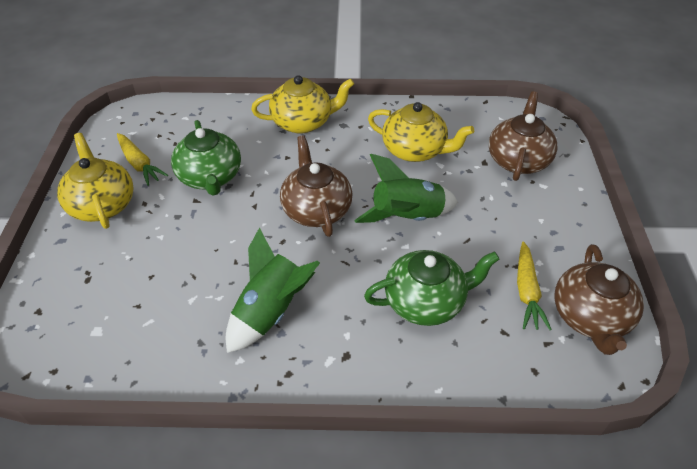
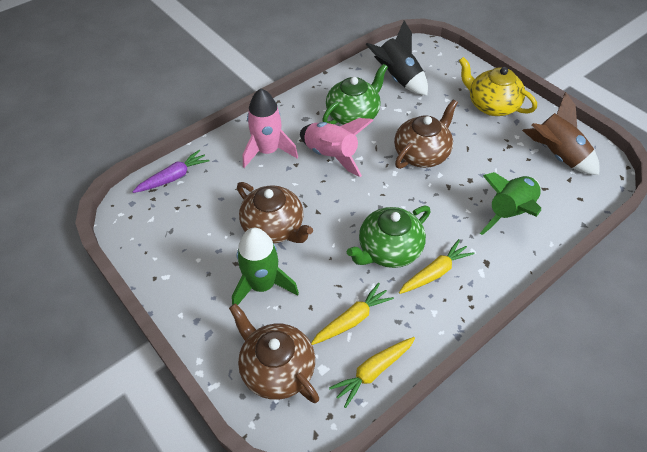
black rocket: none = 0 -> [365,21,428,95] = 1
brown rocket: none = 0 -> [522,92,600,175] = 1
pink rocket: none = 0 -> [243,89,298,168] [300,118,374,177] = 2
purple carrot: none = 0 -> [132,149,209,193] = 1
yellow carrot: [117,133,168,186] [517,242,552,330] = 2 -> [311,283,394,345] [329,337,415,408] [399,239,475,294] = 3
yellow teapot: [57,133,134,229] [251,75,354,134] [368,102,474,162] = 3 -> [459,57,537,116] = 1

